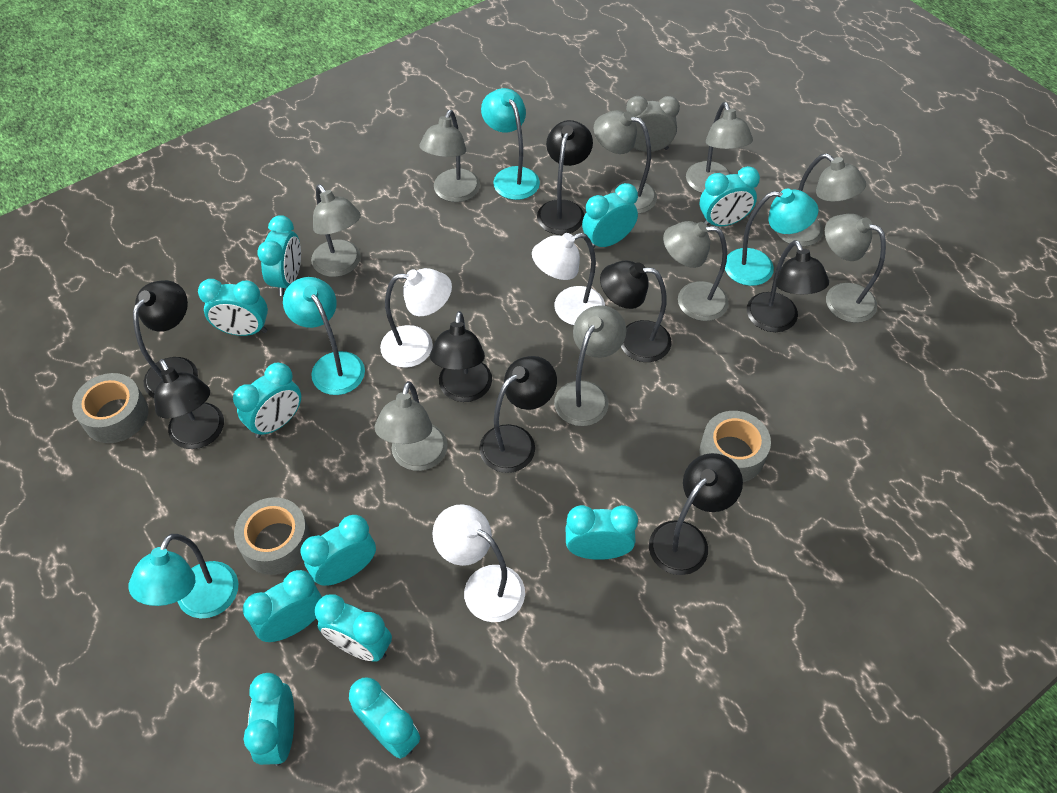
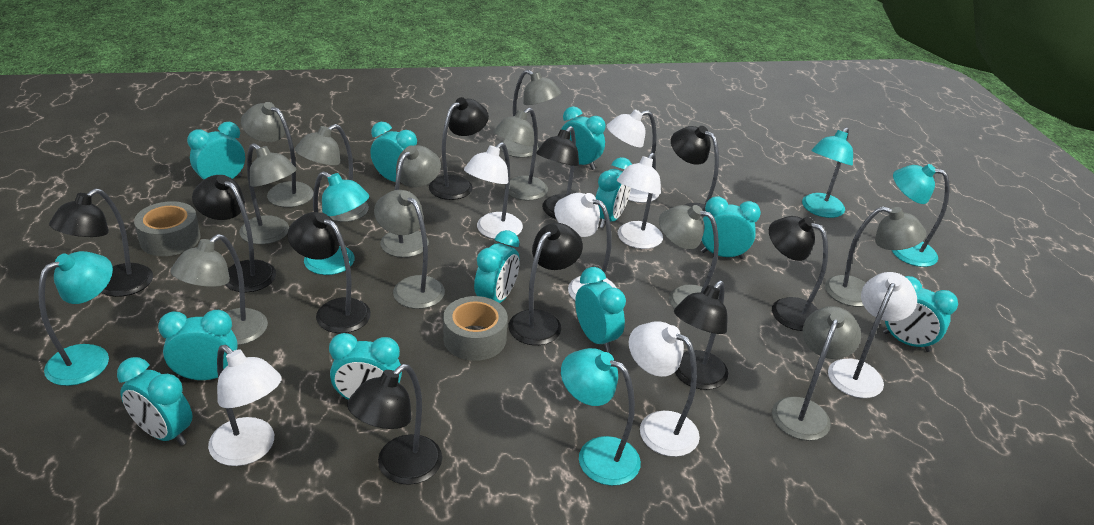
black lamp: [133,280,198,398] [154,359,224,449] [430,311,492,402] [479,356,557,473] [537,120,593,235] [600,260,672,362] [649,453,743,575] [747,240,829,332] = 8 -> [49,188,153,297] [192,175,276,292] [288,212,371,333] [347,364,442,485] [429,97,489,200] [508,223,583,345] [536,126,579,219] [671,126,719,218] [674,281,728,390] [769,216,828,331] = 10
grey clock: [626,96,680,152] = 1 -> none = 0
grey lamp: [311,184,361,277] [375,381,447,471] [419,110,480,202] [554,305,626,426] [594,110,657,214] [663,221,729,321] [686,102,753,193] [776,154,866,247] [825,214,886,323] = 9 -> [170,234,268,345] [240,143,297,245] [241,102,314,207] [295,124,369,222] [374,190,445,309] [380,145,441,258] [493,108,548,201] [501,70,561,158] [659,205,719,309] [772,306,861,441] [825,207,926,307] = 11
grey tape: [72,373,149,443] [234,497,311,575] [699,411,771,482] = 3 -> [134,201,201,256] [443,296,508,361] = 2
turquoise lamp: [128,534,238,618] [283,277,365,395] [481,88,540,200] [725,189,818,286] = 4 -> [38,251,113,386] [304,171,369,275] [561,348,641,486] [802,127,853,218] [892,164,949,267] = 5
white lamp: [380,268,452,368] [432,504,525,622] [532,233,605,325] = 3 -> [208,345,282,466] [464,142,523,239] [554,193,617,300] [607,109,659,203] [617,153,663,249] [629,322,700,457] [828,272,917,398] = 7

